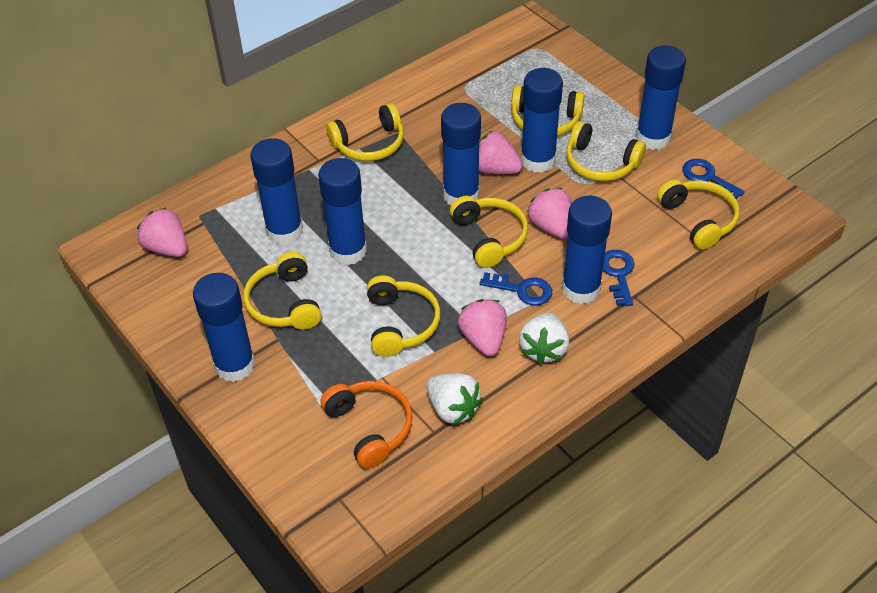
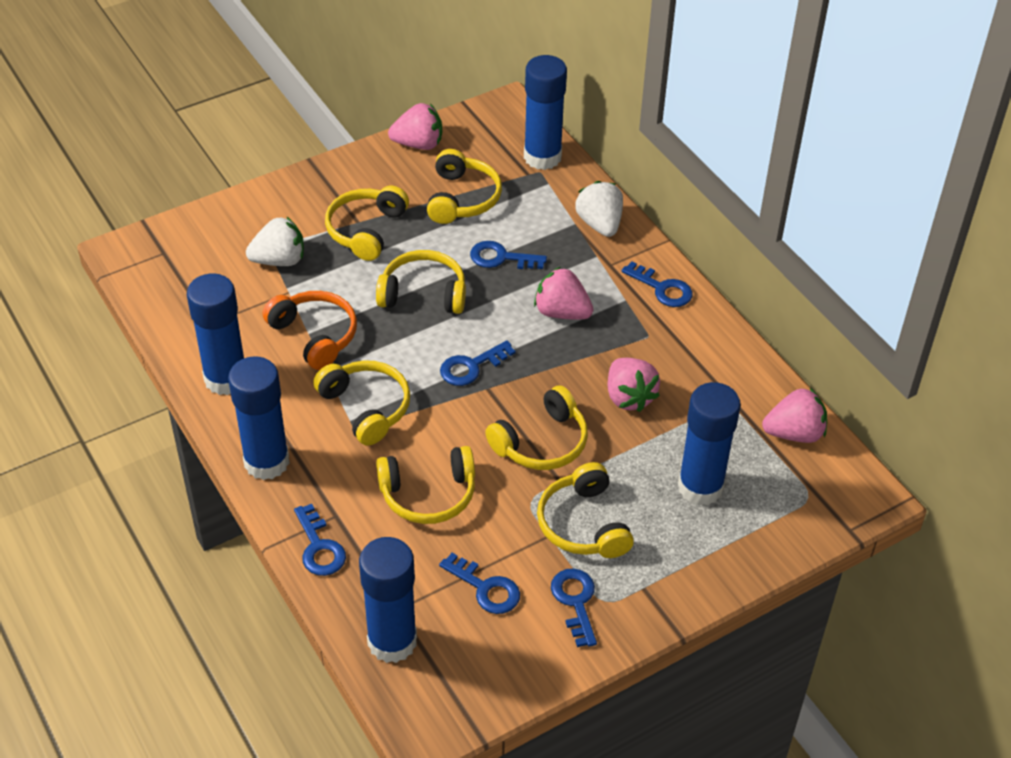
blue glue stick: [193,273,256,382] [250,138,303,245] [318,158,367,265] [441,103,481,205] [521,68,563,173] [562,196,612,304] [636,46,686,150] = 7 -> [187,273,244,395] [228,356,290,480] [359,537,417,663] [524,55,567,170] [678,382,741,506] = 5
blue key: [480,272,552,306] [603,250,635,306] [682,159,745,199] = 3 -> [294,504,346,576] [439,553,520,614] [440,340,516,386] [470,241,547,269] [551,569,597,647] [622,262,693,307] = 6

